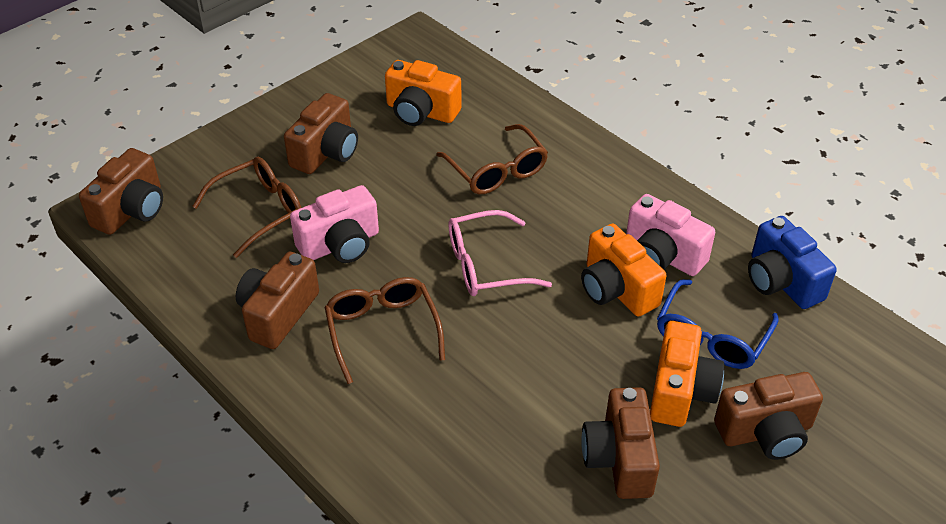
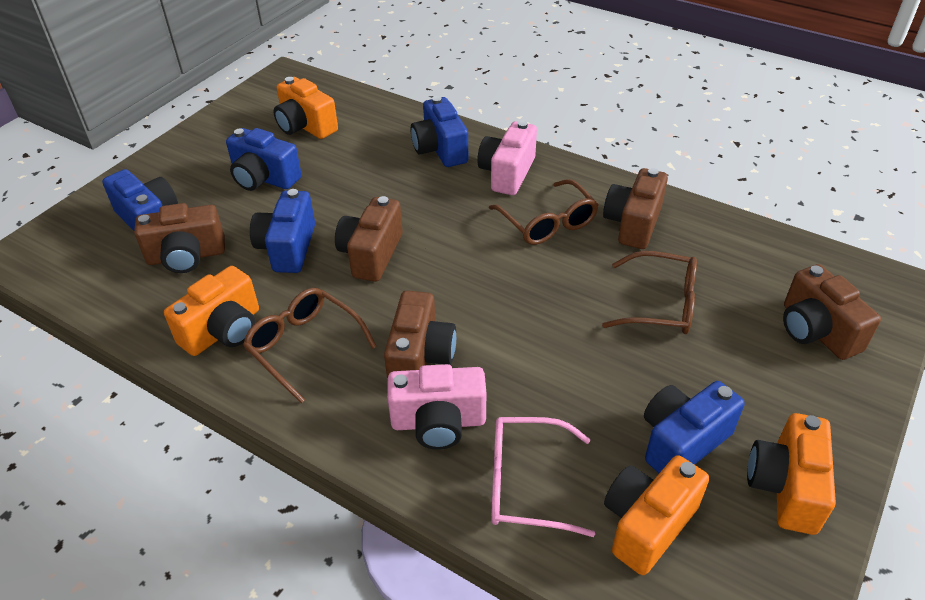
blue camera: [748,216,837,309] = 1 -> [102,169,178,231] [226,128,302,191] [250,189,315,273] [411,96,468,167] [644,381,745,473] = 5
blue glasses: [657,279,779,369] = 1 -> none = 0
orange camera: [385,60,462,126] [581,224,666,317] [650,321,724,427] = 3 -> [164,266,259,356] [274,77,338,139] [604,455,709,575] [747,413,836,535] = 4

